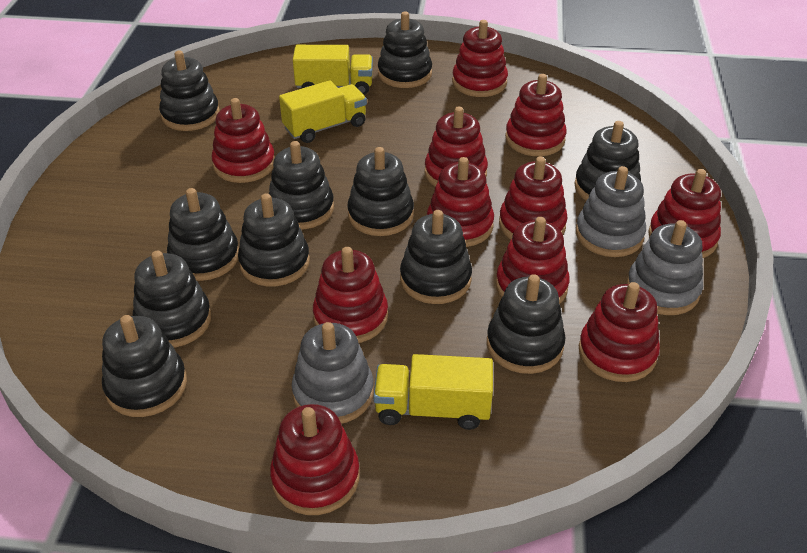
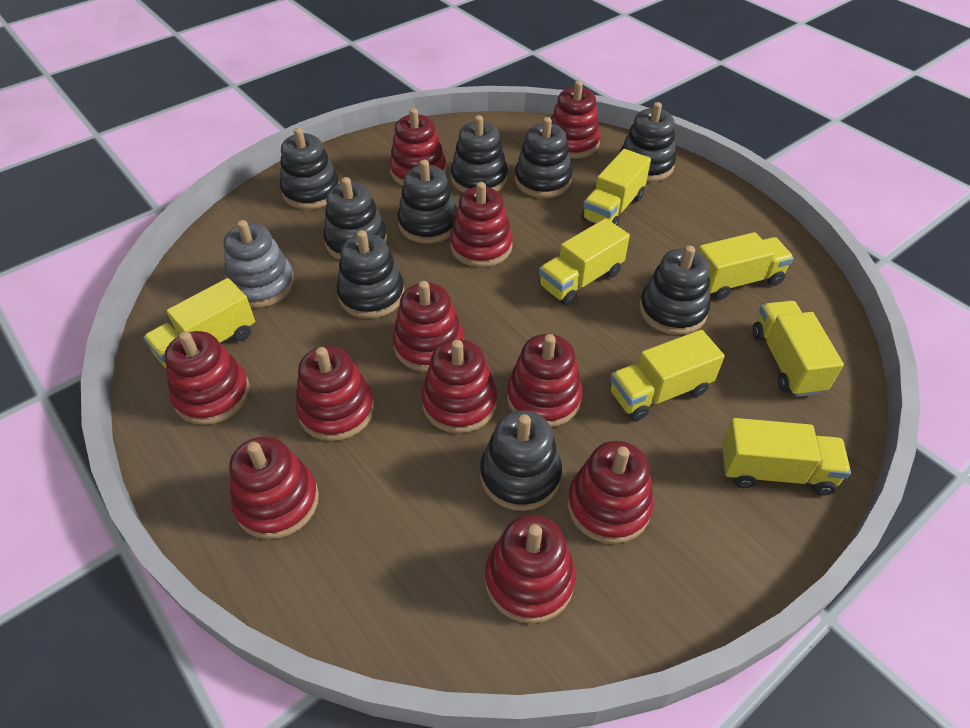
black stacking toy: [102,315,187,417] [133,250,211,348] [159,51,220,131] [167,188,239,281] [238,193,310,286] [269,141,334,230] [347,147,414,236] [378,11,432,88] [400,210,472,304] [487,274,565,374] [574,121,641,200] = 11 -> [280,128,339,209] [323,177,387,260] [336,230,405,319] [397,160,457,244] [451,115,508,193] [480,410,562,511] [515,117,572,198] [620,102,676,182] [639,246,710,335] = 9
grey stacking toy: [292,322,374,424] [576,166,646,257] [627,220,703,315] = 3 -> [224,220,294,308] = 1
yellow truck: [279,80,367,143] [293,45,373,95] [374,354,493,430] = 3 -> [143,278,255,369] [539,218,630,306] [581,149,651,226] [610,330,725,421] [698,232,794,300] [722,418,851,495] [752,301,844,397] = 7

